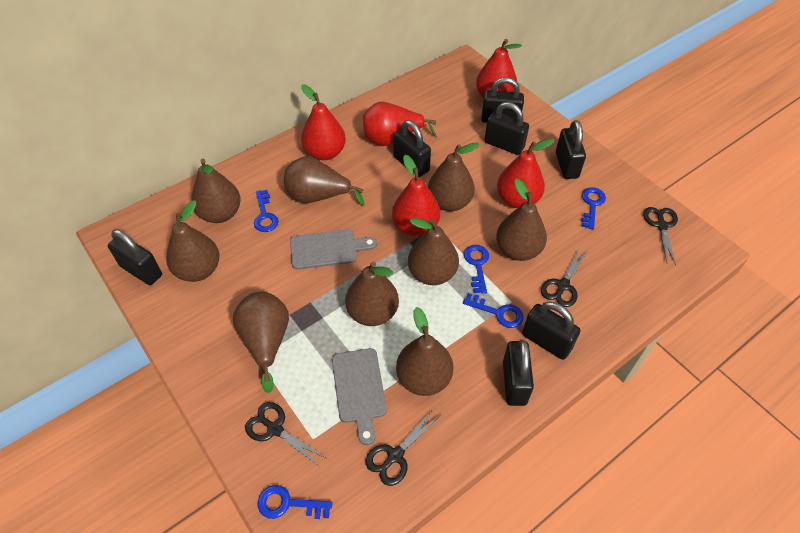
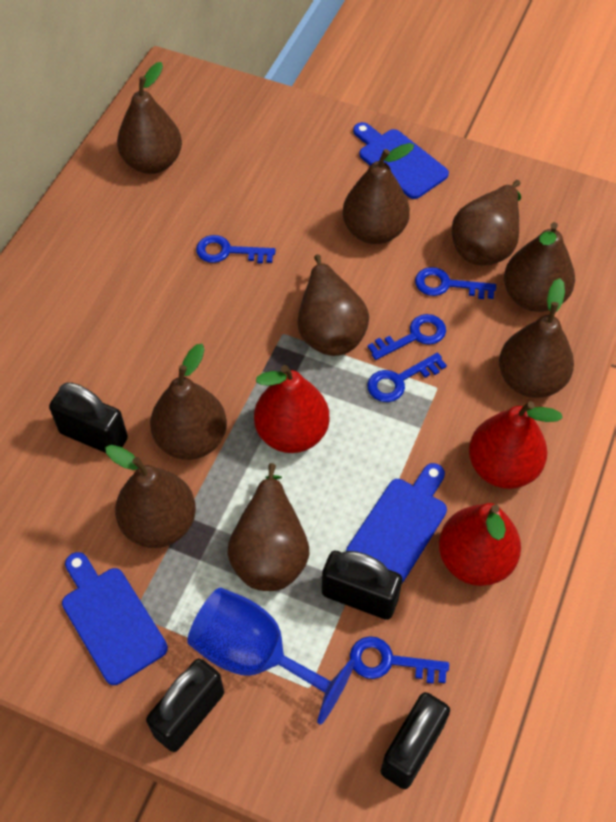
black padlock: [108,230,162,285] [393,120,431,177] [481,77,524,123] [484,102,529,155] [503,340,534,406] [522,302,580,360] [556,120,586,179] = 7 -> [49,383,128,453] [146,658,224,752] [322,551,402,620] [381,692,450,789] = 4
black scissors: [245,402,326,467] [366,409,440,486] [541,249,588,307] [643,207,678,266] = 4 -> none = 0
blue cutting board: none = 0 -> [62,552,168,685] [346,463,447,583] [353,122,449,199] = 3
blue goblet: none = 0 -> [187,588,355,725] = 1
grey cutting board: [290,229,377,269] [332,348,387,445] = 2 -> none = 0
red pear: [301,84,346,160] [363,102,436,146] [392,155,440,236] [476,39,522,98] [497,139,554,208] = 5 -> [254,365,330,453] [439,503,521,586] [469,401,563,489] = 3

